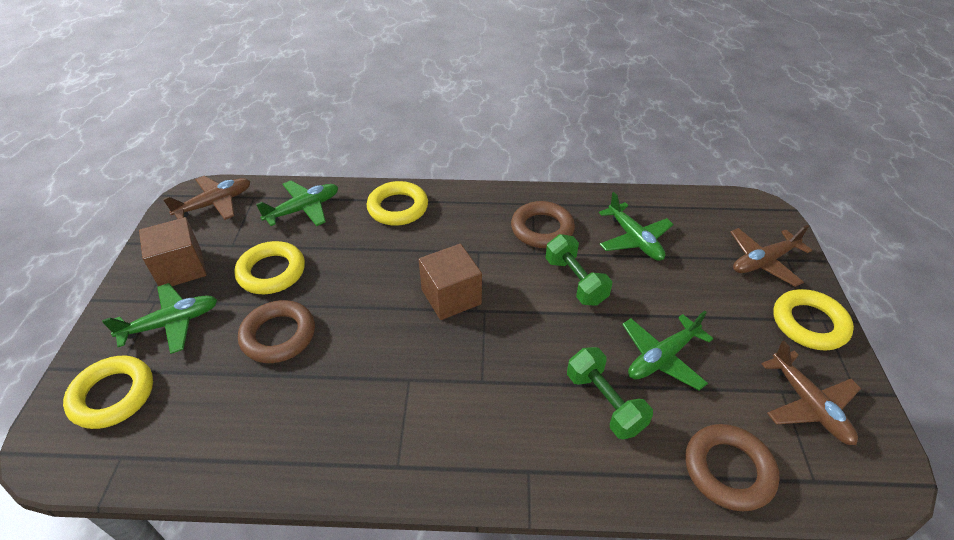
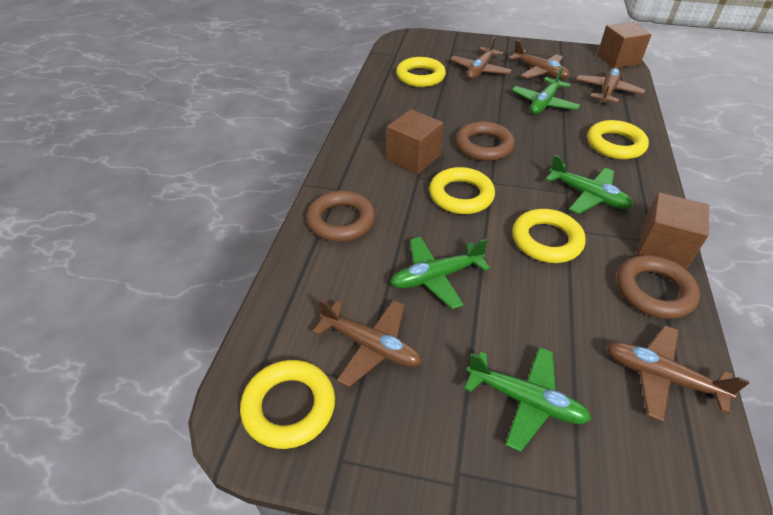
brown cube: [139,217,207,286] [419,244,482,320] = 2 -> [387,109,443,174] [597,22,652,68] [637,192,709,269] = 3
brown plane: [163,176,250,220] [731,225,812,287] [761,341,861,445] = 3 -> [312,299,422,387] [450,36,512,79] [508,40,569,79] [576,67,645,104] [607,325,749,422] = 5
green dumbbell: [545,234,612,306] [567,347,653,440] = 2 -> none = 0
yellow ring: [63,356,153,429] [234,241,305,294] [367,181,428,226] [773,289,854,351] = 4 -> [240,360,335,449] [396,57,446,87] [429,167,495,214] [512,209,586,263] [587,120,649,160] = 5

